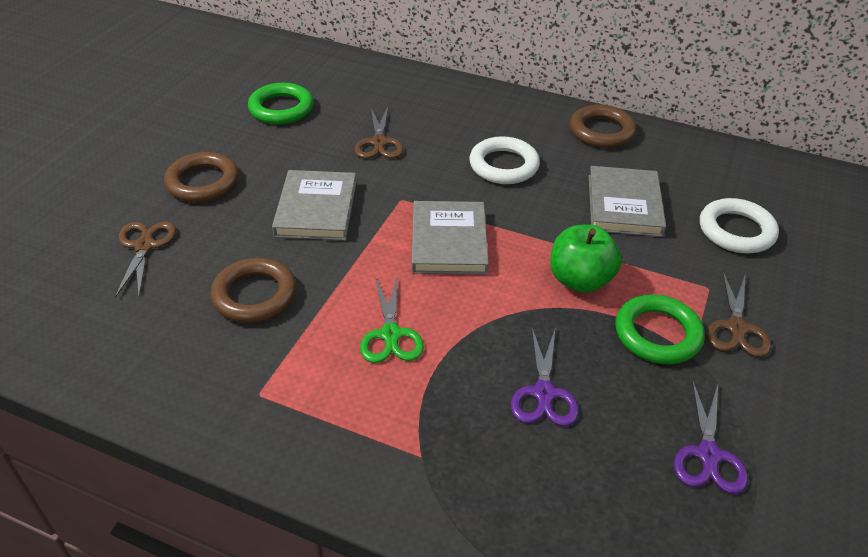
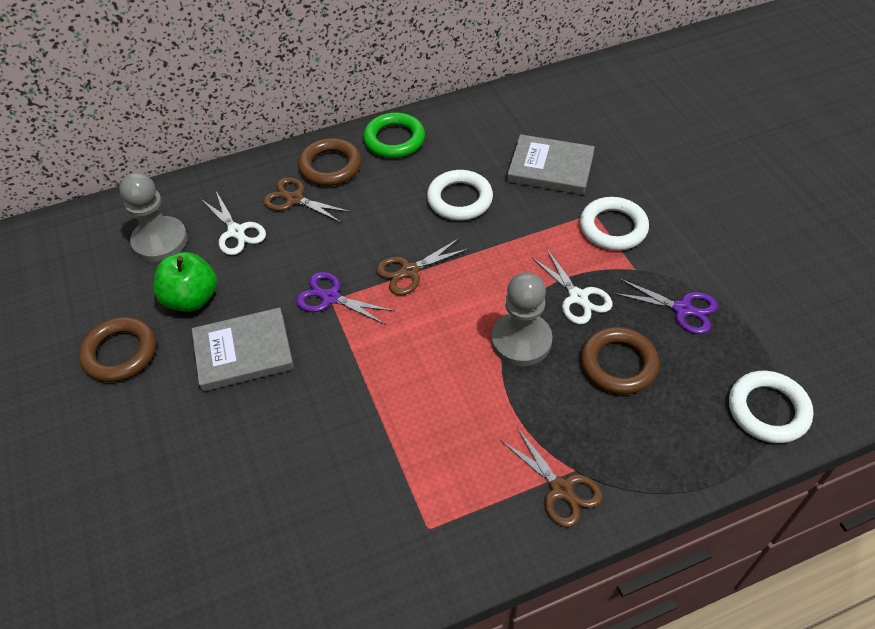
green ring: [248,83,313,124] [615,294,705,364] = 2 -> [363,112,425,158] = 1
green scissors: [360,274,424,363] = 1 -> none = 0
grey book: [272,170,356,240] [412,201,489,275] [589,166,666,237] = 3 -> [192,307,294,392] [507,134,595,195] = 2
grey pawn: none = 0 -> [119,172,188,262] [491,272,552,366] = 2
white ring: [469,136,540,184] [700,198,779,253] = 2 -> [427,170,493,220] [580,197,649,251] [729,371,813,443] = 3
white scissors: none = 0 -> [201,191,266,255] [531,249,613,324] = 2

